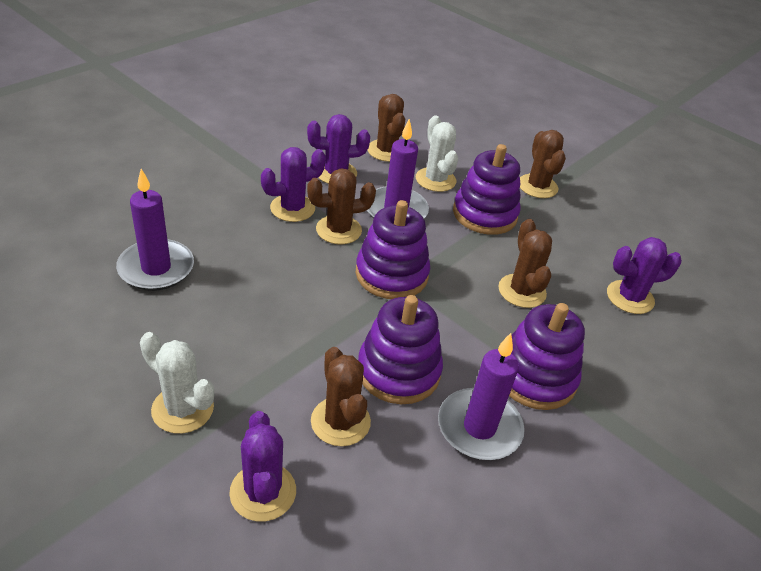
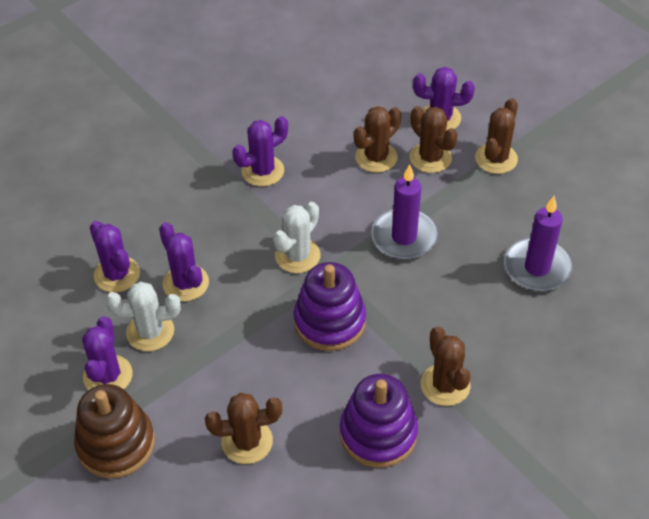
brown stacking toy: none = 0 -> [74,384,155,478] = 1
purple cactus: [229,411,296,522] [261,147,326,222] [307,114,370,184] [607,237,682,314] = 4 -> [82,316,133,390] [90,221,140,292] [159,222,209,302] [232,116,288,187] [413,67,475,131] = 5
purple candle: [116,169,194,291] [367,119,429,219] [438,333,525,460] = 3 -> [371,164,438,260] [504,196,572,291] = 2
purple stacking toy: [355,200,430,299] [358,295,443,404] [453,144,521,235] [509,303,585,410] = 4 -> [294,262,366,351] [340,374,418,468] = 2

